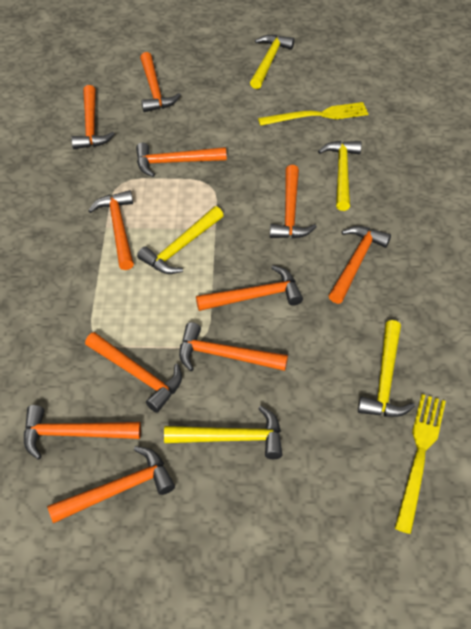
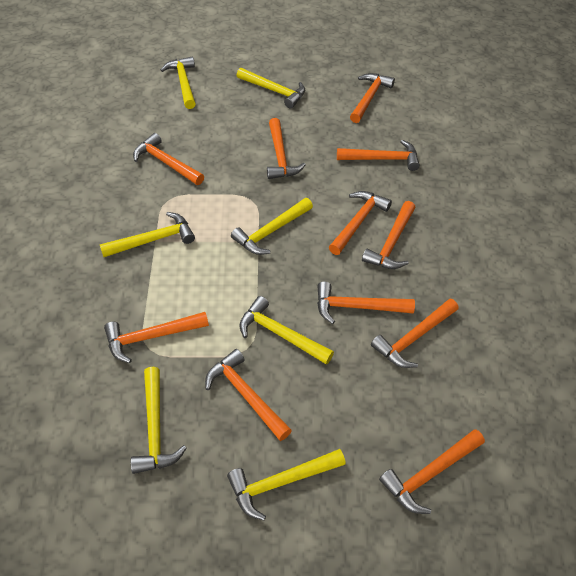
yellow fork: [258,102,368,126] [395,394,446,534] = 2 -> none = 0
yellow hammer: [137,206,224,274] [164,406,282,459] [250,35,294,89] [318,141,362,211] [358,320,415,417] = 5 -> [100,212,195,257] [131,367,187,474] [161,56,196,109] [227,449,346,521] [231,198,313,255] [236,68,305,108] [239,296,334,365] = 7

